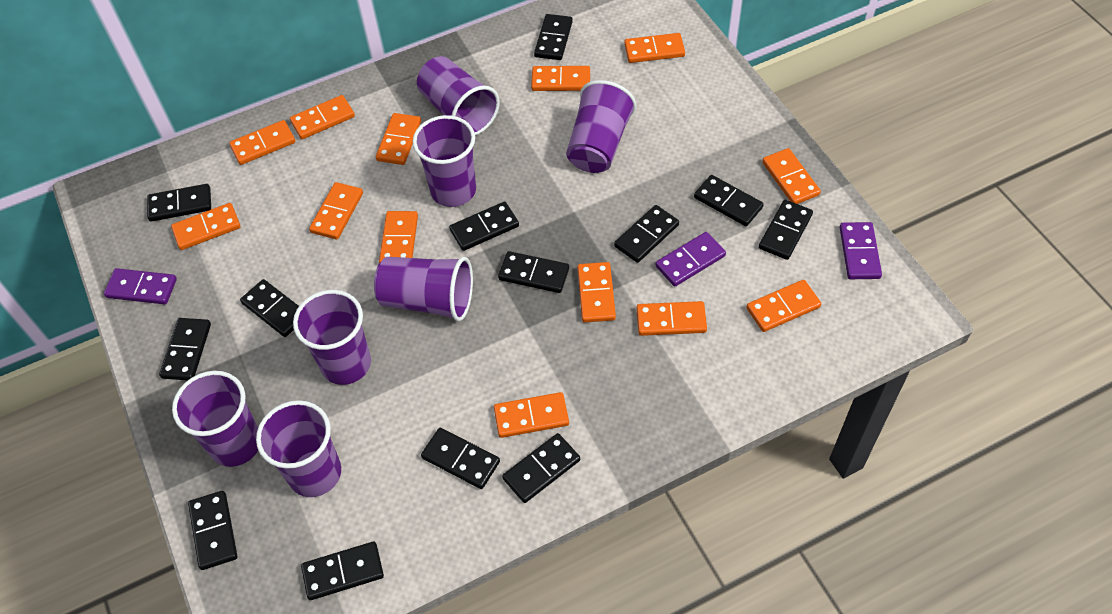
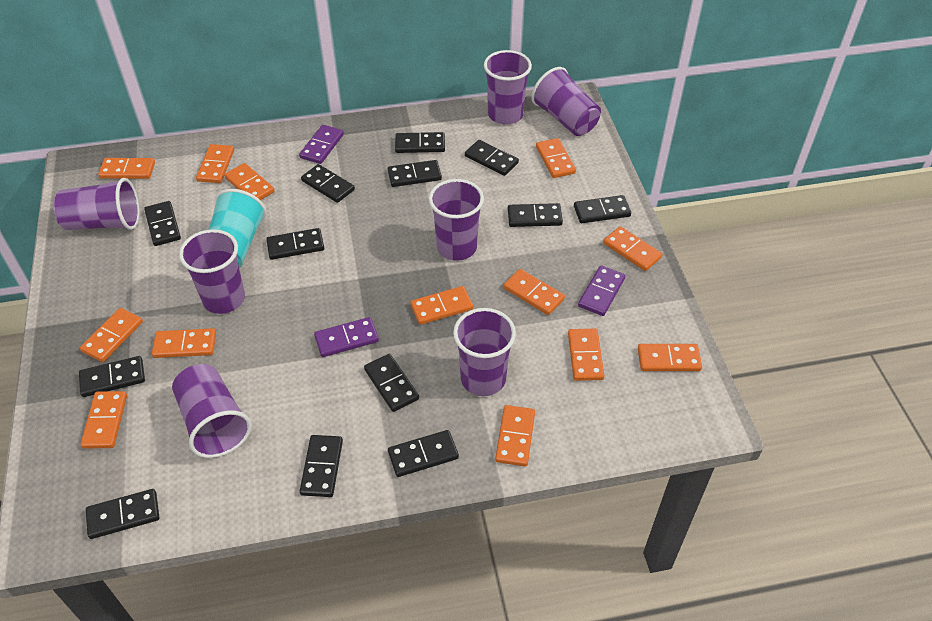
turquoise cup: none = 0 -> [208,189,267,268] = 1

